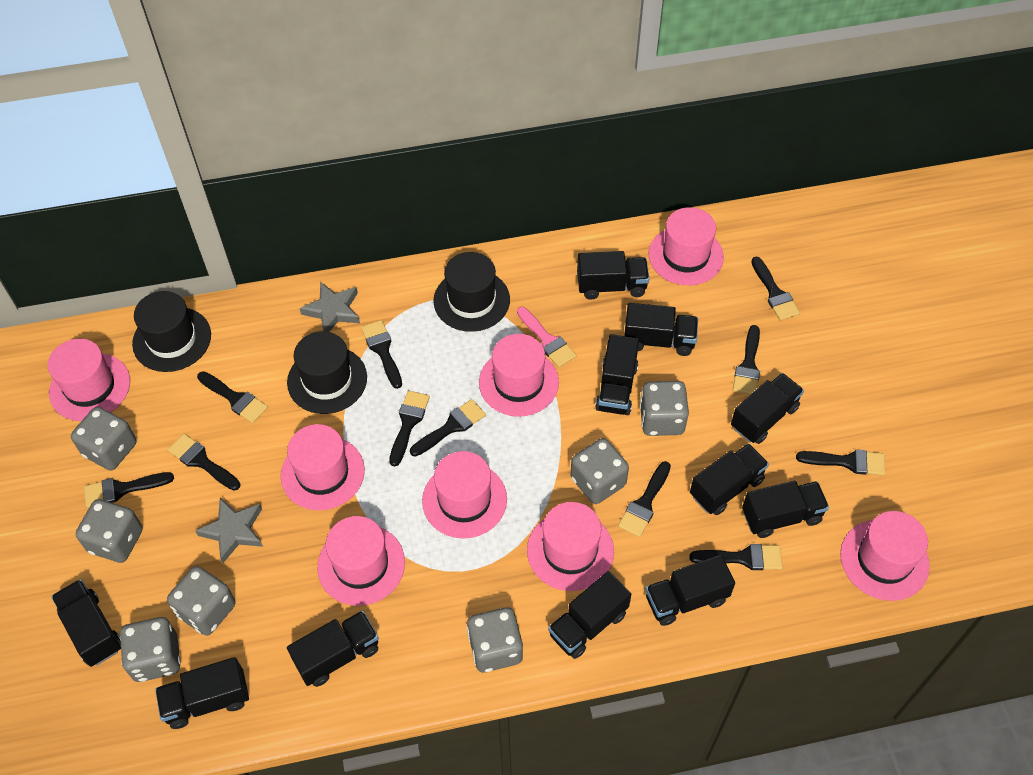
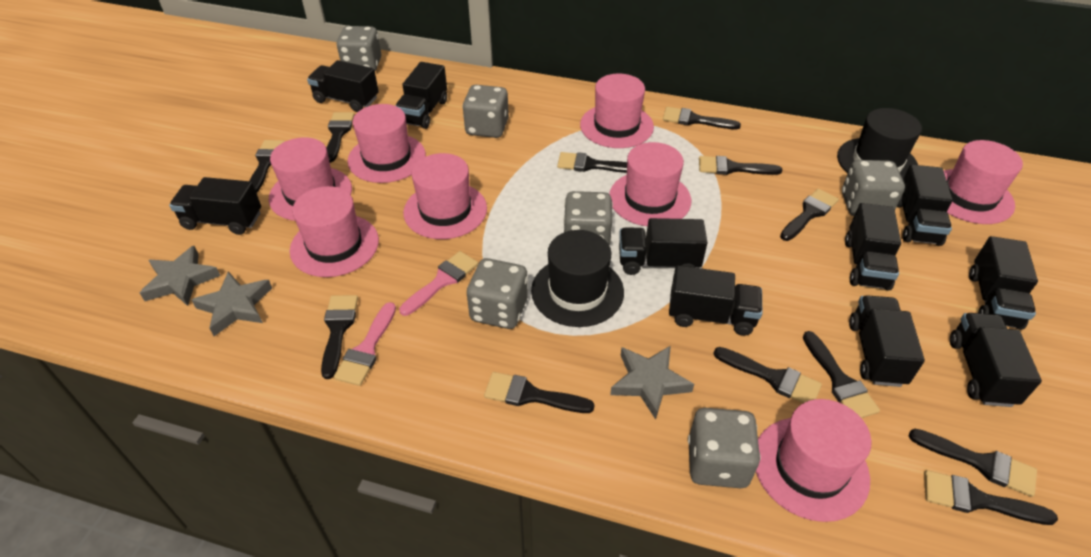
black brush: [84,472,174,508] [168,434,240,491] [197,371,268,423] [361,320,402,389] [389,391,430,466] [410,399,486,457] [618,461,671,537] [689,544,783,570] [733,325,760,395] [751,257,800,321] [796,449,885,475] = 11 -> [249,140,285,193] [321,295,358,379] [327,112,355,163] [484,372,595,413] [557,152,627,173] [663,107,741,129] [699,156,782,175] [713,347,822,403] [780,189,839,241] [803,331,880,418] [909,429,1037,497] [924,470,1058,525] = 12
black hat: [132,291,211,372] [287,331,367,414] [433,252,510,332] = 3 -> [531,230,624,327] [837,108,922,179] = 2
black truck: [51,579,121,667] [155,657,249,729] [287,611,379,687] [548,571,631,659] [577,251,649,300] [595,334,639,415] [624,303,698,356] [645,555,735,626] [690,443,769,515] [731,373,804,444] [742,481,829,538] = 11 -> [169,177,261,235] [307,60,379,112] [395,62,447,129] [619,218,708,275] [669,265,762,336] [845,203,901,291] [849,295,925,387] [897,165,953,246] [950,313,1042,407] [969,236,1038,330] = 10
grey dice: [71,407,137,471] [76,499,143,563] [120,617,181,682] [167,566,236,636] [467,607,523,672] [570,438,629,504] [640,381,689,436] = 7 -> [337,26,381,71] [462,85,509,138] [467,258,528,329] [563,191,613,246] [688,408,761,488] [842,160,905,216] = 6
grey star: [195,498,263,563] [300,282,360,332] = 2 -> [140,246,220,306] [192,271,272,336] [610,346,694,419] = 3
pink brush: [517,307,576,367] = 1 -> [334,302,396,386] [399,251,478,316] = 2

